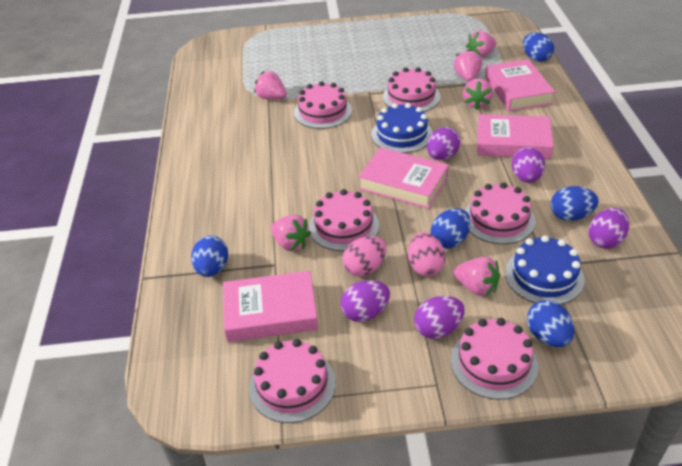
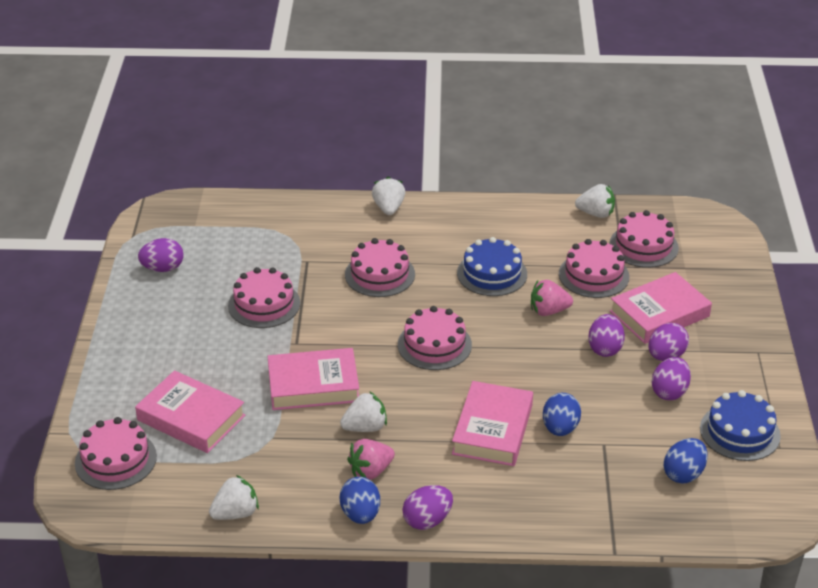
blue egg: [191,235,228,277] [431,208,471,248] [523,32,554,62] [527,300,574,347] [551,186,599,221] = 5 -> [340,477,380,524] [543,393,581,436] [664,438,707,483] = 3
pink egg: [342,236,386,277] [408,232,445,276] = 2 -> none = 0
pink strawberry: [254,71,287,100] [271,215,311,251] [454,49,482,82] [454,256,500,297] [463,79,493,110] [466,30,496,58] = 6 -> [347,439,395,480] [531,280,573,316] = 2
white strawberry: none = 0 -> [209,475,259,520] [340,391,387,432] [372,177,405,215] [575,184,615,218] = 4

